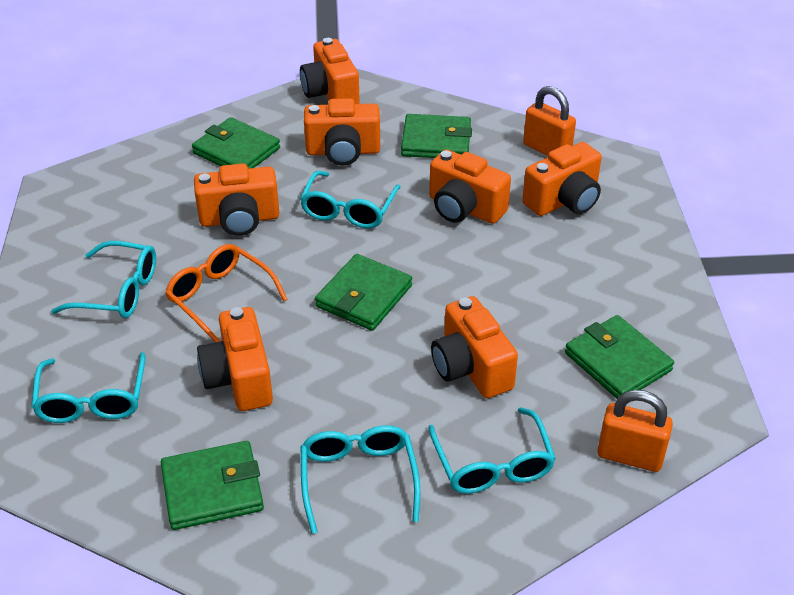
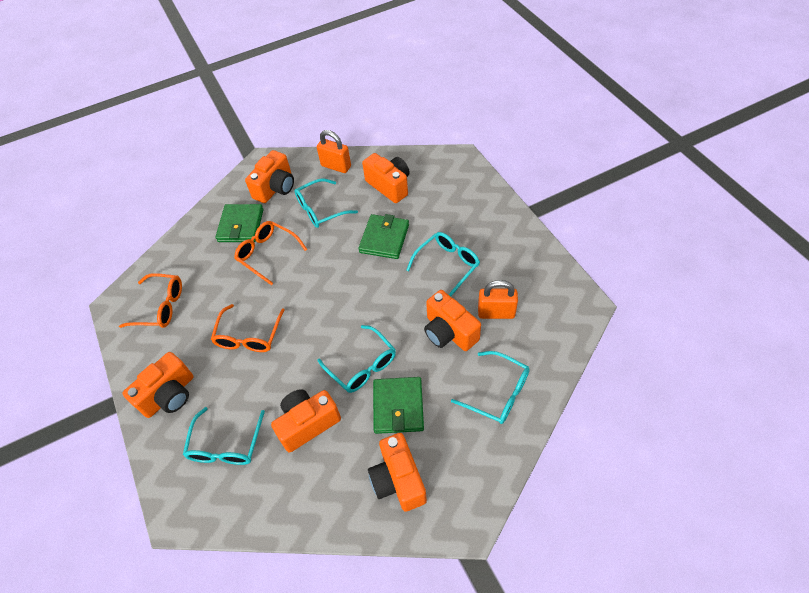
green wallet: [161,441,264,530] [192,117,280,169] [315,254,412,331] [401,114,472,158] [565,315,674,399] = 5 -> [216,204,264,242] [358,214,409,259] [373,377,424,434] = 3
orange camera: [194,163,279,236] [197,307,273,411] [300,38,360,104] [304,98,380,166] [429,149,511,224] [431,296,518,398] [522,142,602,216] = 7 -> [122,352,193,418] [245,150,294,203] [271,389,341,453] [362,153,410,203] [368,433,427,512] [424,290,481,351] = 6
orange glasses: [165,244,288,342] = 1 -> [119,273,182,328] [211,304,284,352] [234,221,307,285] = 3

